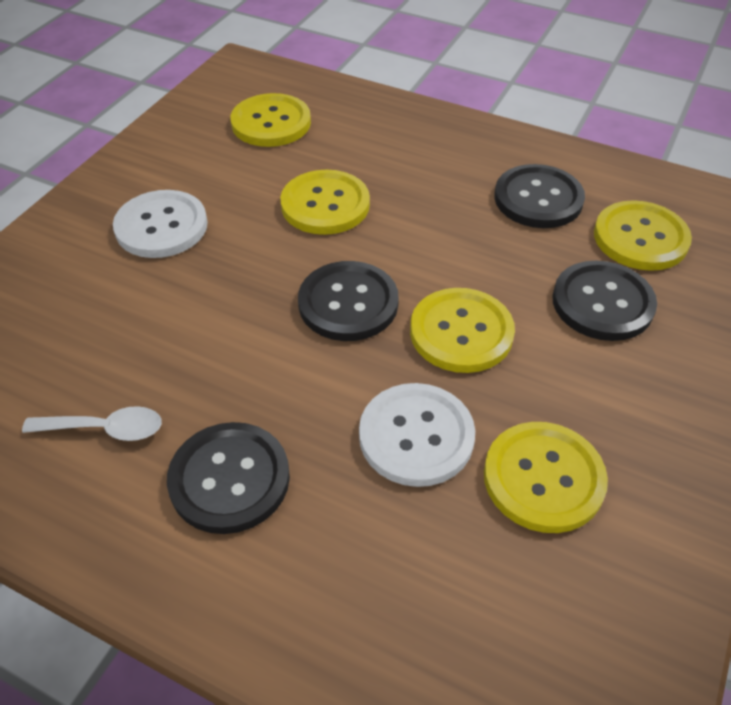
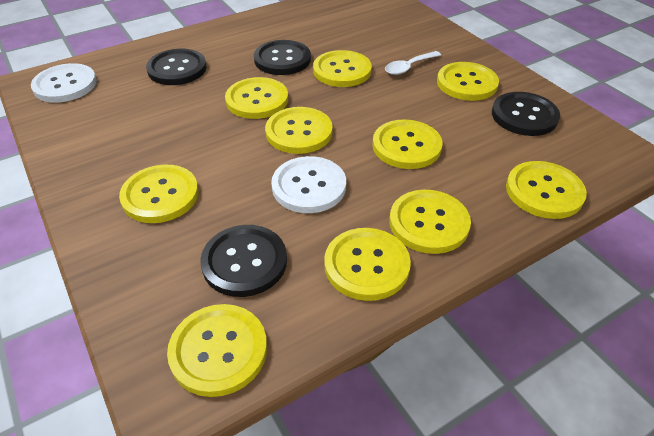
yellow button: [231,93,311,147] [280,170,370,235] [410,288,515,373] [484,422,608,533] [594,200,692,271] = 5 -> [119,165,199,223] [167,304,267,397] [225,77,288,119] [265,107,333,154] [313,50,372,87] [324,228,411,301] [372,119,442,169] [389,190,471,254] [437,62,499,101] [506,161,587,219] = 10

